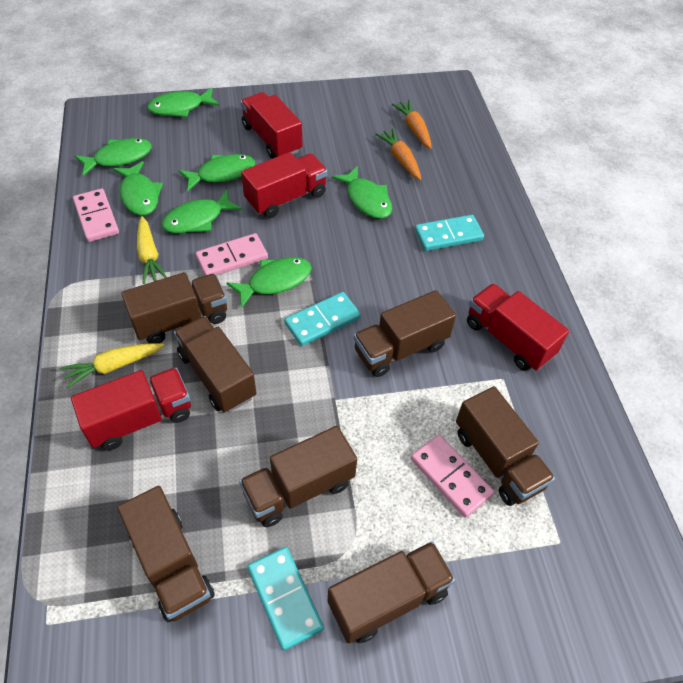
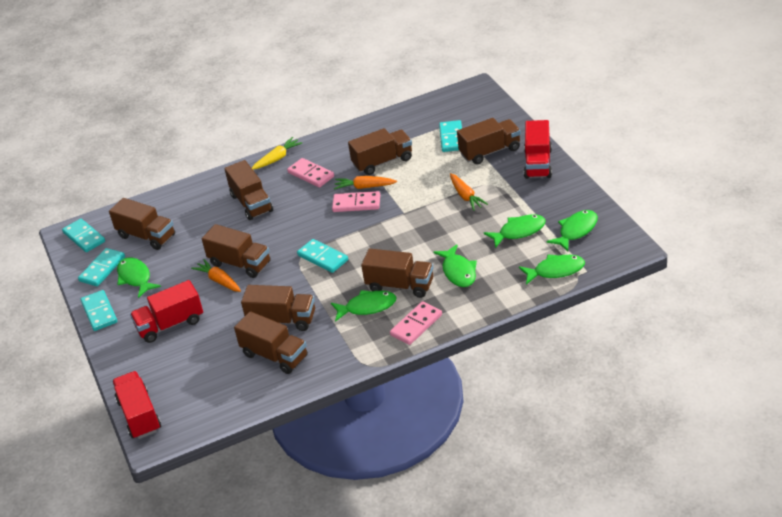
brown truck: [117,486,215,622] [122,272,227,343] [174,316,256,413] [239,426,357,527] [328,541,455,644] [353,290,456,377] [456,386,555,506] = 7 -> [109,198,175,250] [202,224,271,278] [224,160,273,220] [234,311,308,374] [241,285,315,331] [348,128,412,175] [361,249,434,298] [457,118,521,165] = 8
green fish: [75,138,152,176] [113,161,163,216] [147,88,219,117] [161,189,242,233] [178,154,255,191] [226,257,312,309] [332,166,392,219] = 7 -> [117,258,161,298] [331,290,396,322] [433,244,477,287] [484,214,546,248] [519,254,585,285] [547,210,598,251] = 6
orange carrot: [375,128,421,180] [392,100,432,149] = 2 -> [191,259,241,292] [334,176,397,190] [450,173,488,211] = 3
red truck: [71,368,191,450] [241,92,302,159] [241,152,328,218] [467,283,569,371] = 4 -> [112,371,161,439] [130,280,203,343] [524,120,552,179] = 3
turquoise domino: [247,547,324,651] [284,292,361,346] [415,215,484,251] = 3 -> [62,219,105,252] [78,248,125,286] [81,290,117,331] [297,239,348,273] [439,120,462,152] = 5
yellow carrot: [60,343,164,389] [137,216,167,284] = 2 -> [252,137,302,170] = 1

